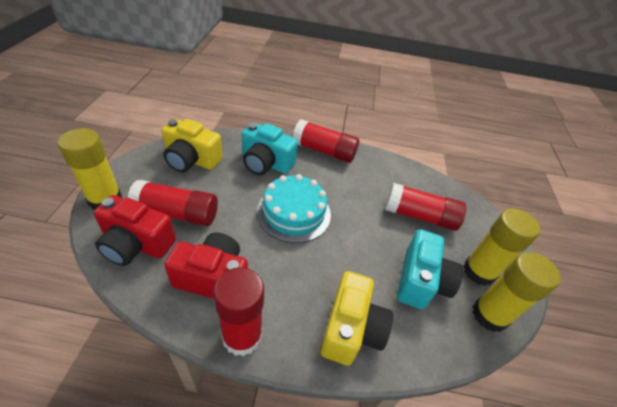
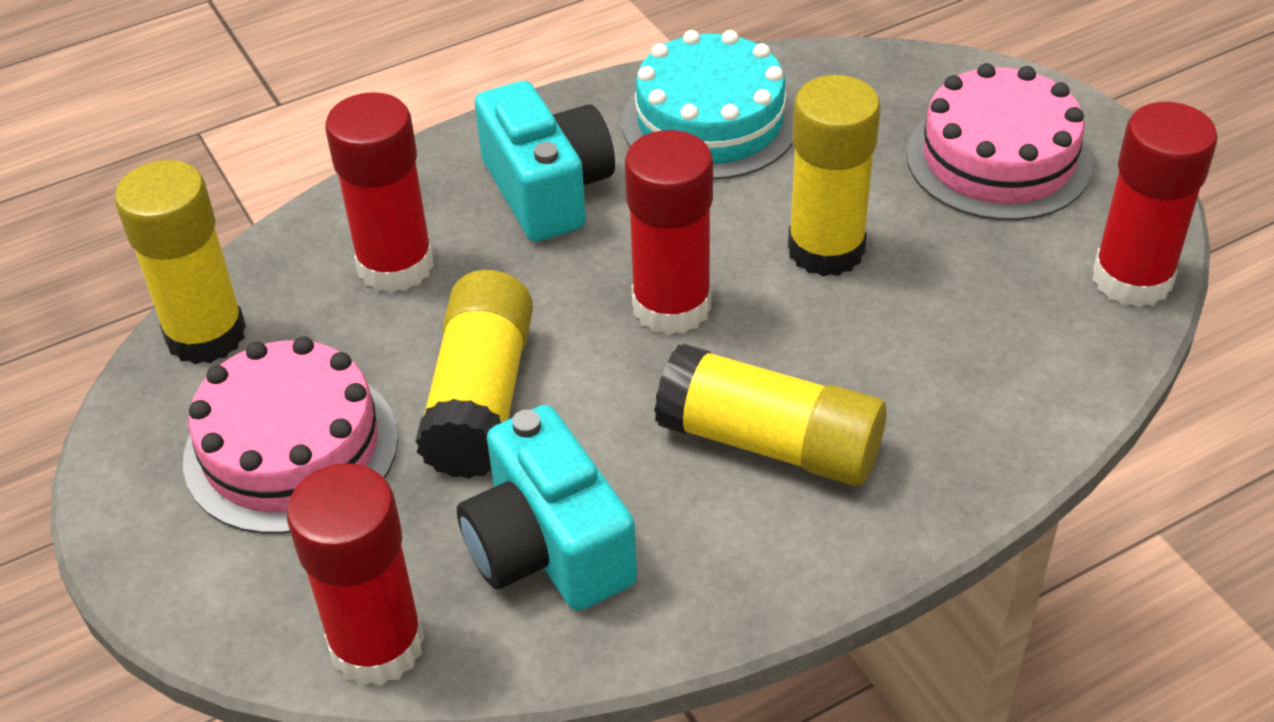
pink cake: none = 0 -> [183,337,398,534] [906,63,1093,221] = 2
red camera: [94,195,176,266] [164,233,248,299] = 2 -> none = 0
yellow camera: [162,119,222,172] [320,271,393,366] = 2 -> none = 0
yellow glue stick: [58,128,122,210] [463,209,540,286] [473,252,561,332] = 3 -> [115,160,246,364] [415,270,533,479] [654,344,887,486] [788,75,881,277] = 4

